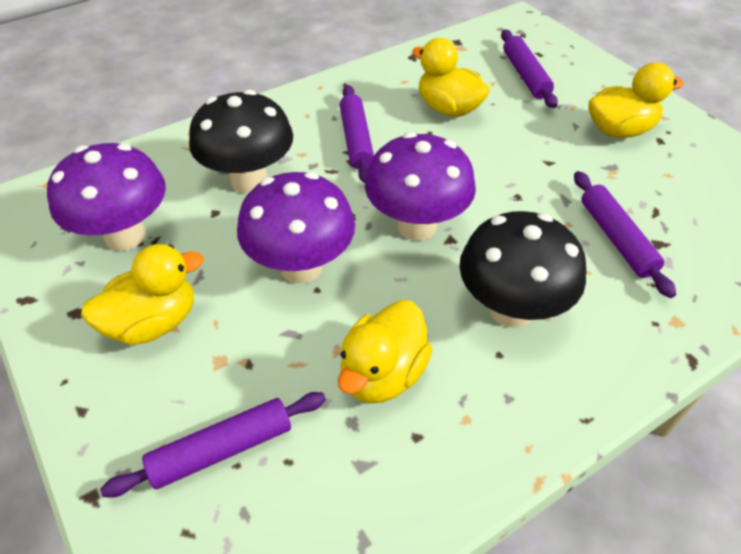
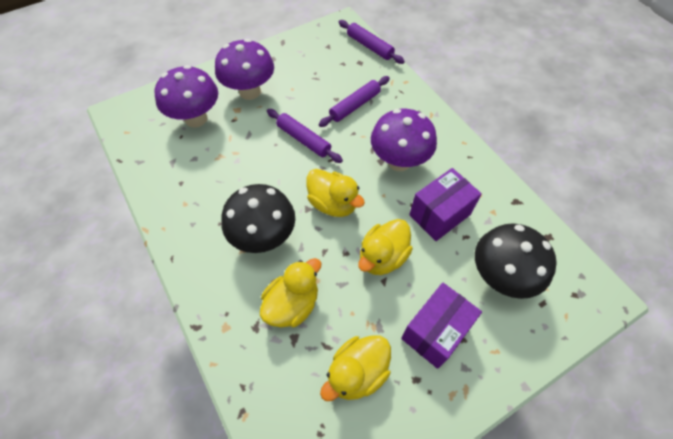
purple box: none = 0 -> [401,283,482,369] [409,168,482,241] = 2
purple rolling pin: [100,392,326,498] [340,85,374,183] [501,30,558,108] [574,171,676,298] = 4 -> [267,109,343,163] [319,76,390,127] [339,20,405,64] = 3

